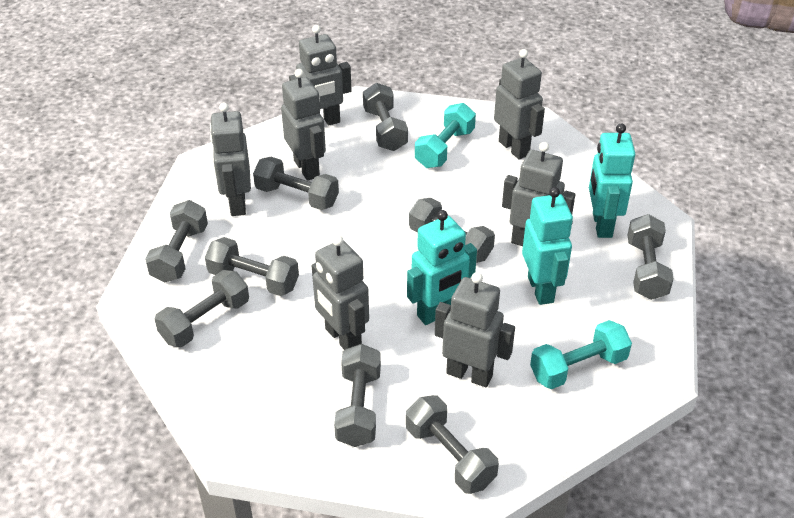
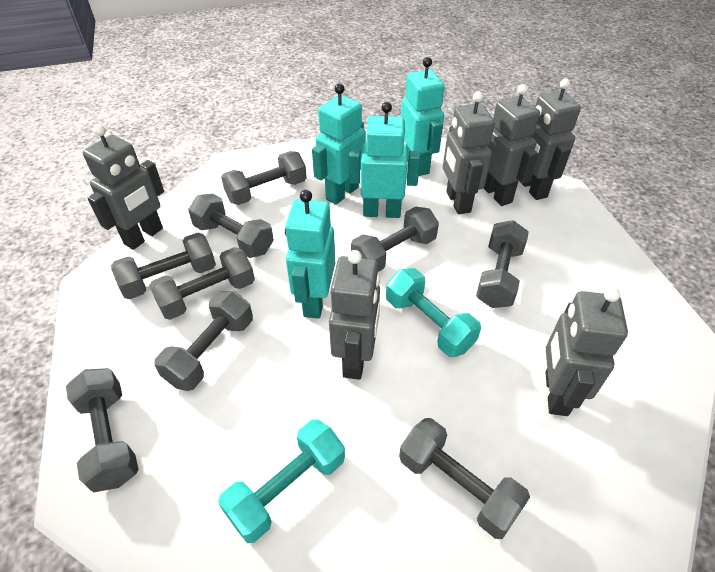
grey robot: [210,102,251,216] [281,69,326,181] [289,25,352,125] [312,235,369,350] [435,272,515,387] [494,49,545,160] [502,142,575,246] = 7 -> [83,125,164,250] [329,250,380,380] [443,92,495,214] [484,84,540,206] [522,79,581,200] [546,287,628,416] = 6
turquoise robot: [407,210,477,325] [522,187,573,305] [589,124,635,238] = 3 -> [285,190,335,319] [312,83,366,205] [349,102,420,218] [401,57,445,176] = 4

